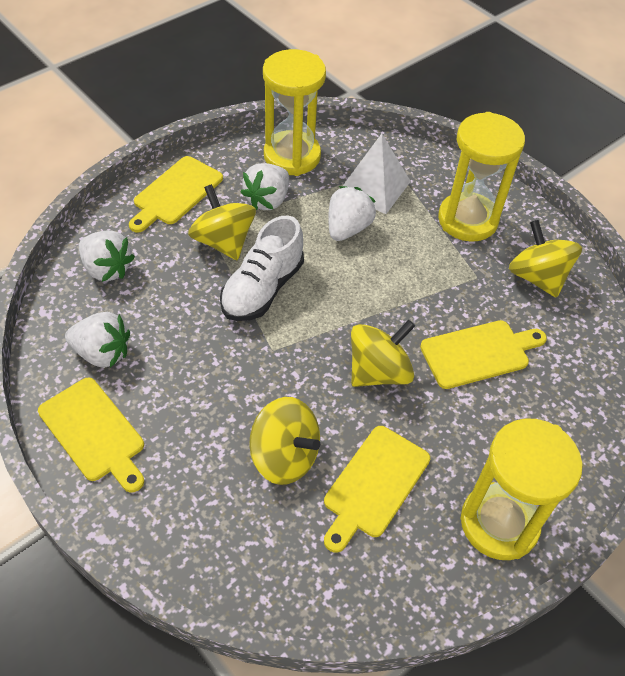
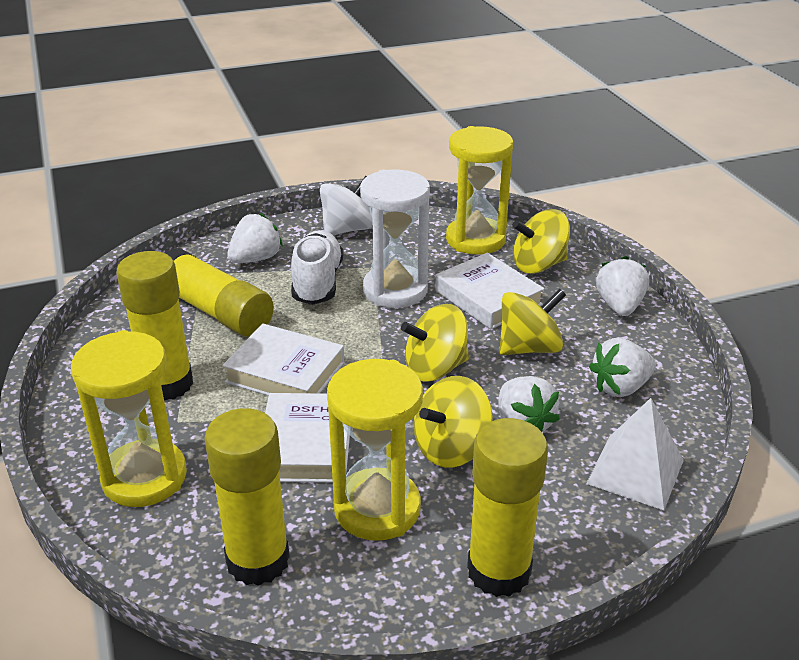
white book: none = 0 -> [222,323,344,396] [265,393,350,483] [435,253,545,329] = 3
white hourglass: none = 0 -> [360,170,430,308] = 1
white spinning top: none = 0 -> [320,176,373,235] = 1
yellow cutting board: [38,378,144,493] [129,156,223,233] [324,426,430,553] [420,320,547,389] = 4 -> none = 0
yellow glue stick: none = 0 -> [116,251,193,401] [165,248,274,337] [204,408,290,586] [467,418,548,597] = 4

